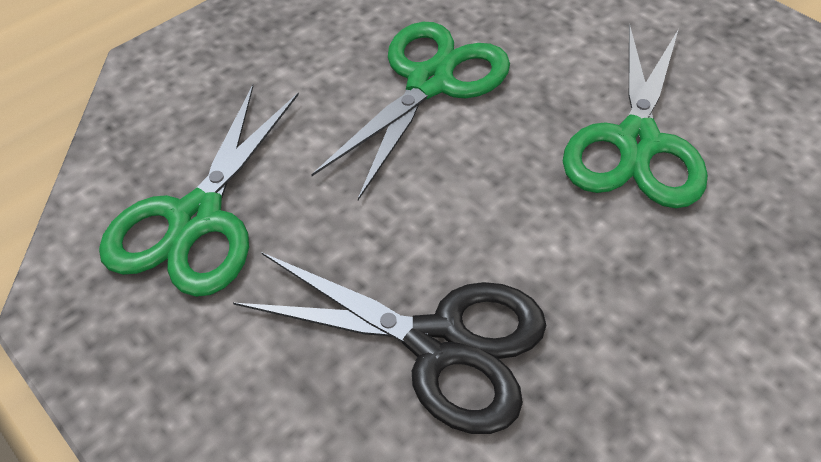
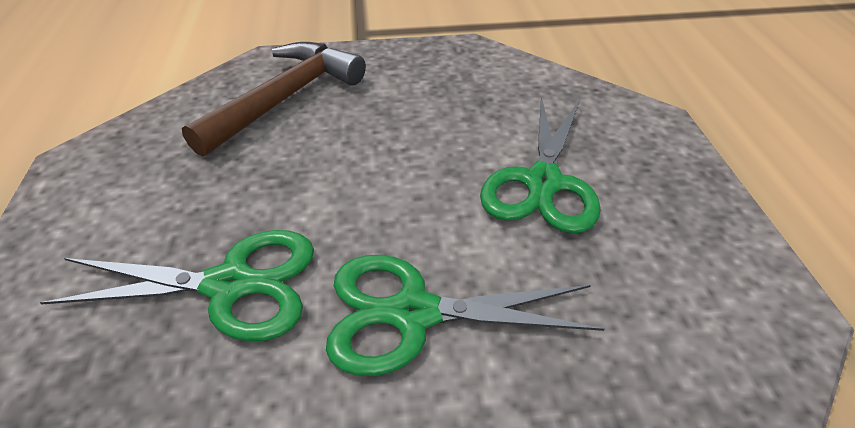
black scissors: [233,252,546,434] = 1 -> none = 0
brown hammer: none = 0 -> [182,42,366,157] = 1

